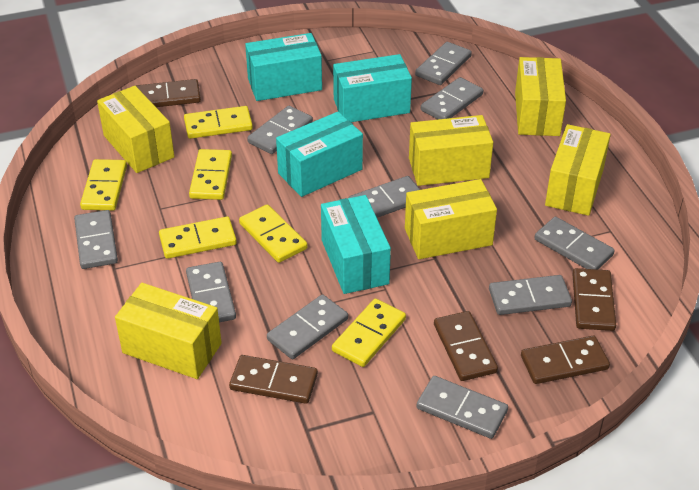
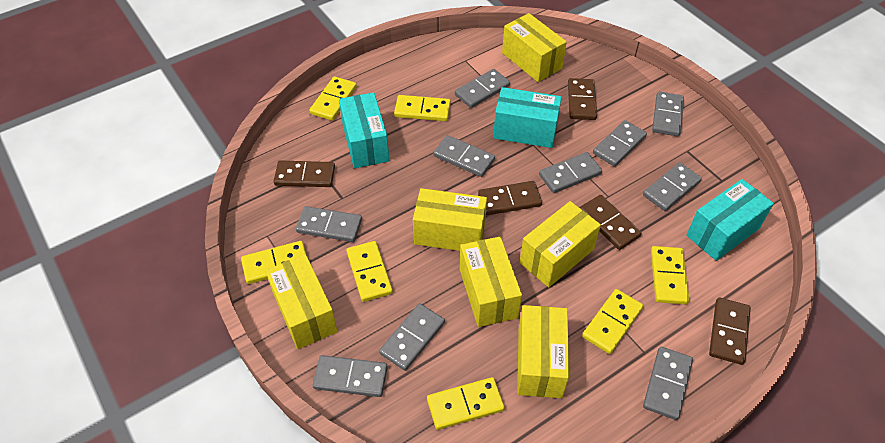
turquoise box: [245,33,322,101] [276,112,363,197] [321,195,391,294] [333,54,412,122] = 4 -> [339,92,389,168] [493,87,562,148] [686,179,774,261] = 3
yellow domino: [80,159,127,211] [159,217,237,259] [184,106,253,139] [189,149,232,200] [239,204,308,263] [332,299,406,367] = 6 -> [241,241,306,284] [309,76,357,121] [347,241,393,302] [394,95,451,121] [427,377,505,430] [582,289,644,354] [651,246,689,304] = 7

